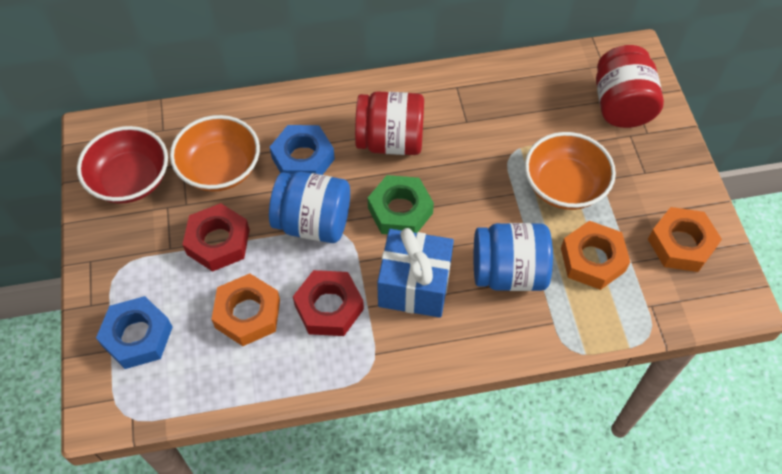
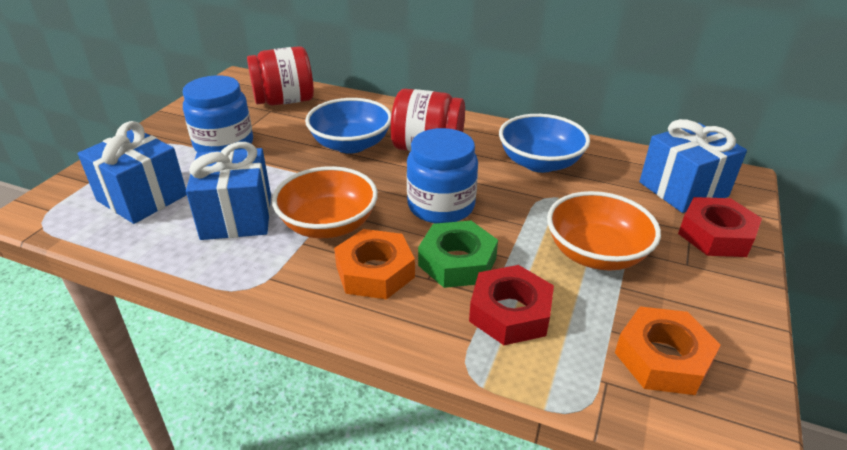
blue bowl: none = 0 -> [305,98,392,154] [499,114,590,173] = 2
blue gift: [377,228,454,318] = 1 -> [78,121,187,224] [186,142,271,240] [640,119,747,213] = 3
blue nut: [96,296,173,369] [270,125,335,175] = 2 -> none = 0
orange nut: [211,274,280,346] [561,221,630,290] [648,207,722,272] = 3 -> [334,229,415,299] [615,307,721,395] = 2
red bowl: [77,126,168,204] = 1 -> none = 0

